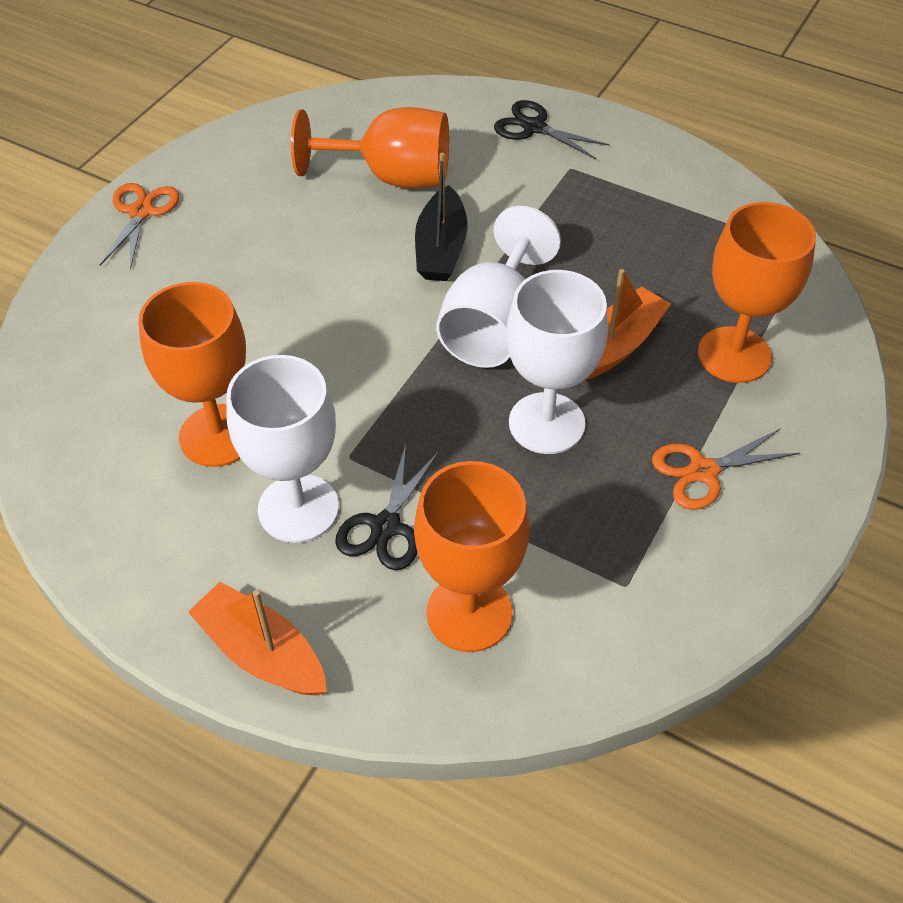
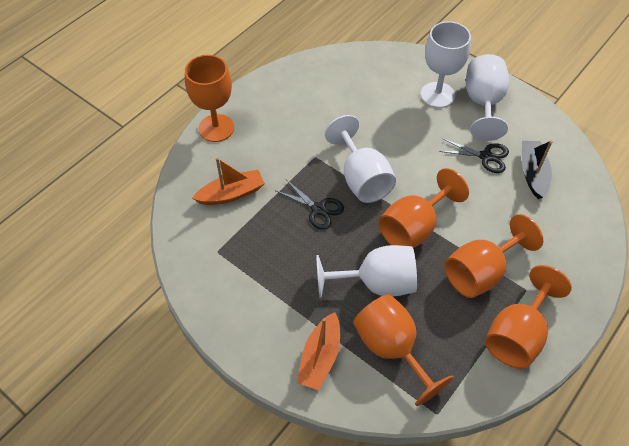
orange goblet: [138,282,246,467] [291,107,449,188] [414,461,529,652] [698,202,816,383] = 4 -> [185,55,234,142] [353,294,454,406] [378,168,469,248] [444,214,543,298] [485,265,572,369] = 5
orange scissors: [100,183,179,270] [652,428,800,510] = 2 -> none = 0
white goblet: [226,355,339,543] [436,206,561,368] [506,270,608,454] = 3 -> [316,245,417,298] [325,115,396,203] [421,21,471,108] [466,54,509,141] = 4

